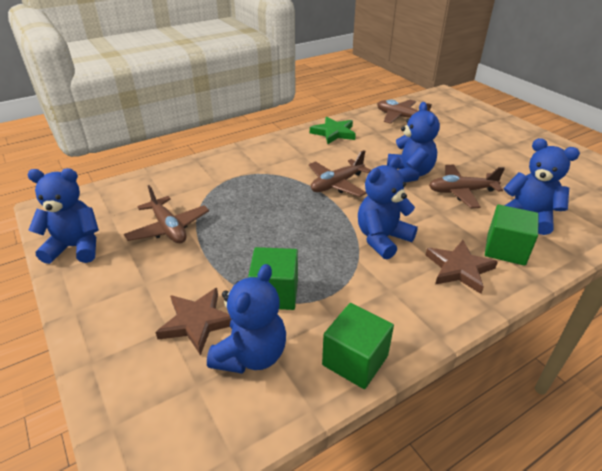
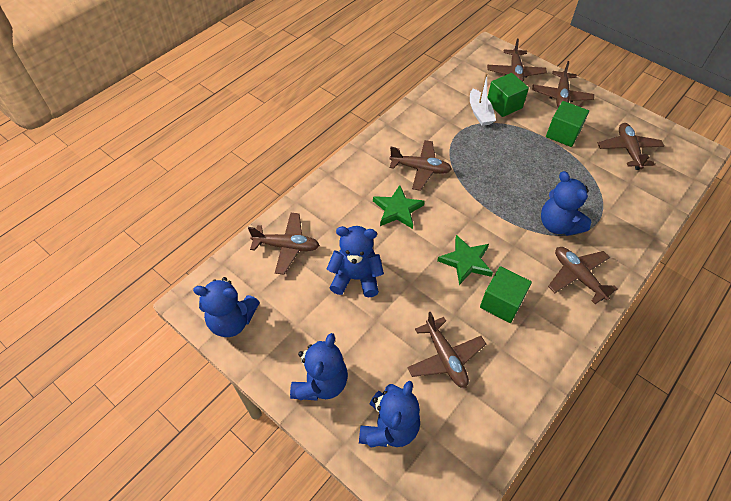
brown plane: [124,185,209,243] [309,150,371,197] [377,99,432,124] [429,165,505,208] = 4 -> [248,213,319,275] [389,140,452,191] [407,312,486,388] [487,38,547,82] [532,61,594,108] [548,247,618,304] [598,123,664,170] = 7
brown star: [155,288,231,355] [426,240,498,294] = 2 -> none = 0
green star: [310,116,356,144] = 1 -> [373,185,425,229] [437,235,493,285] = 2
white boat: none = 0 -> [470,73,496,126] = 1

